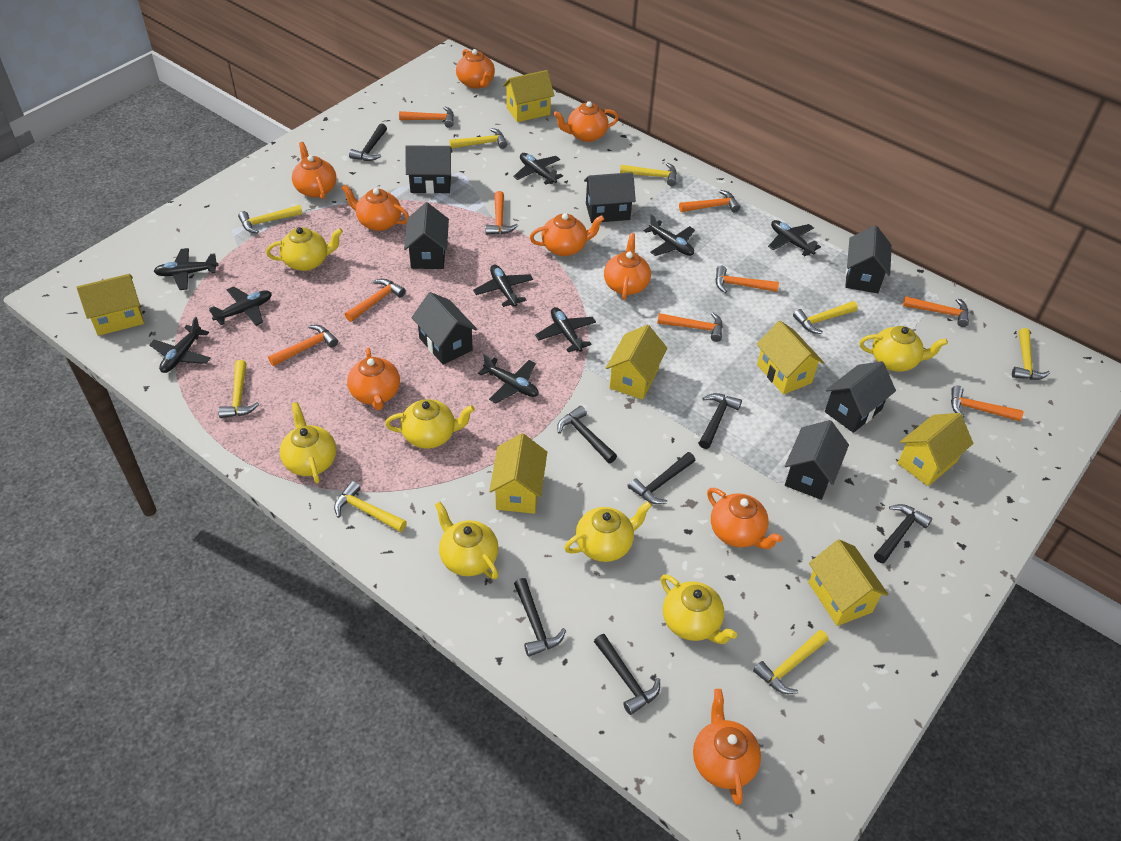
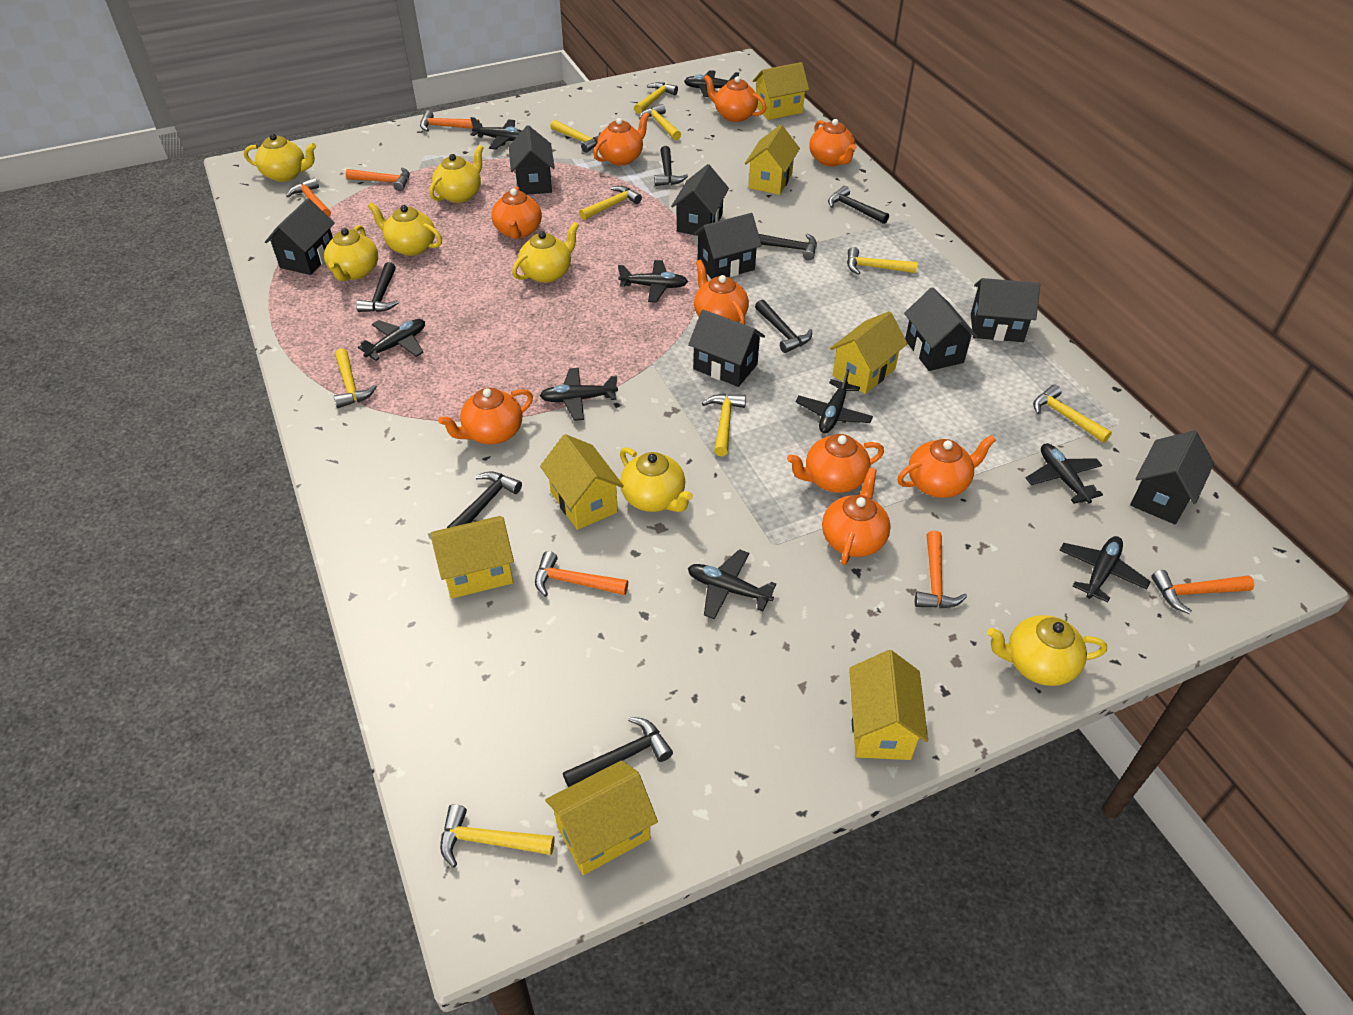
black house: [404,202,449,269] [405,145,452,194] [412,292,477,365] [584,172,636,223] [785,420,849,500] [825,361,896,433] [845,225,892,293] = 7 -> [265,198,335,275] [509,125,555,195] [671,164,729,236] [688,310,765,387] [693,213,762,279] [904,287,978,371] [971,278,1040,342] [1130,431,1214,524] = 8
orange hammer: [268,325,338,366] [345,279,406,322] [399,106,454,128] [485,191,518,235] [657,312,723,342] [679,190,740,212] [715,266,779,293] [903,296,969,327] [951,385,1023,421] = 9 -> [286,178,331,217] [346,167,410,191] [420,110,480,132] [535,551,628,597] [915,531,967,608] [1151,570,1254,614] = 6
yellow hammer: [218,360,259,418] [238,205,303,233] [334,481,407,532] [449,128,507,149] [620,163,677,186] [753,630,829,694] [793,301,858,334] [1012,328,1050,380] = 8 -> [334,348,377,408] [440,804,555,868] [550,120,601,153] [579,186,642,220] [634,82,678,114] [639,104,681,140] [702,394,746,456] [847,247,918,275] [1033,385,1112,443] = 9

